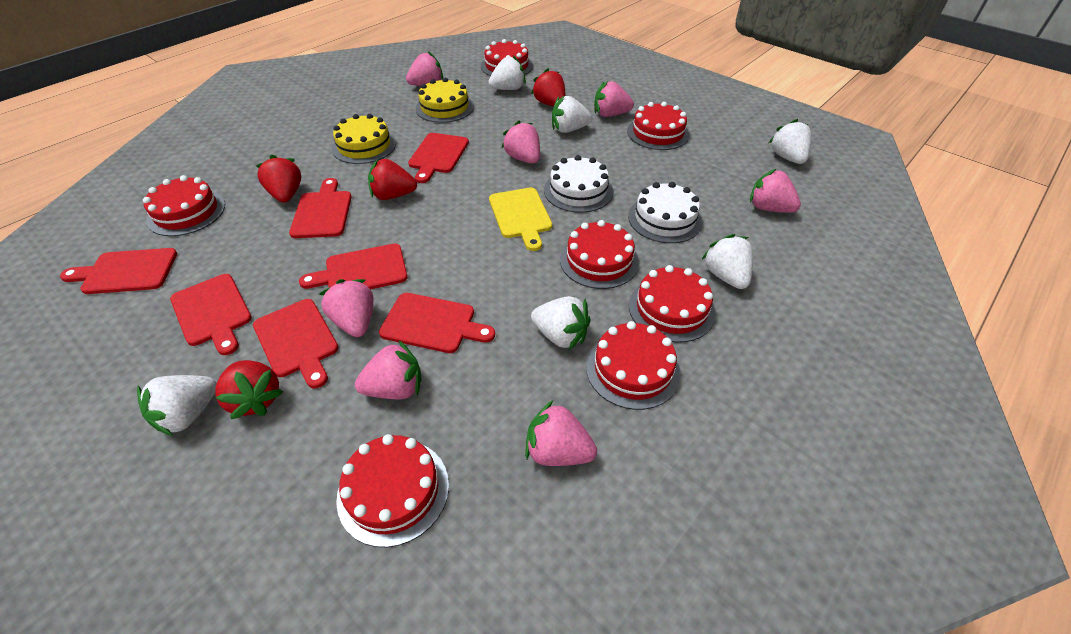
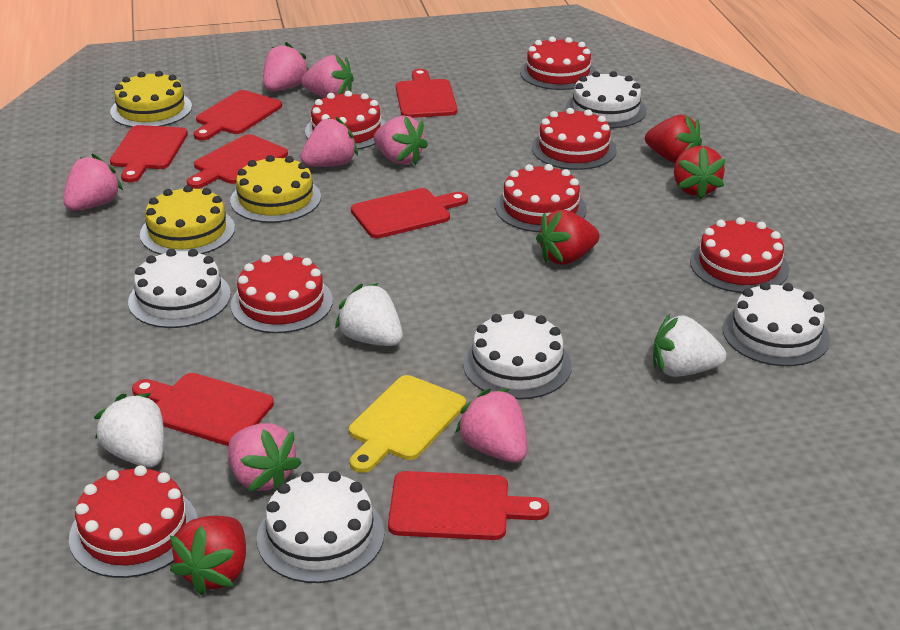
white cake: [544,155,613,213] [628,182,702,243] = 2 -> [128,249,231,328] [257,471,385,583] [463,310,572,399] [566,71,647,128] [723,282,830,366] = 5
white strawberry: [137,375,217,437] [488,55,526,90] [531,296,591,351] [552,96,592,133] [702,234,753,289] [769,119,811,164] = 6 -> [94,393,164,467] [335,283,403,346] [653,314,726,377] = 3
yellow cake: [332,114,396,164] [415,78,474,123] = 2 -> [110,71,192,127] [140,185,235,255] [230,155,321,223] = 3

